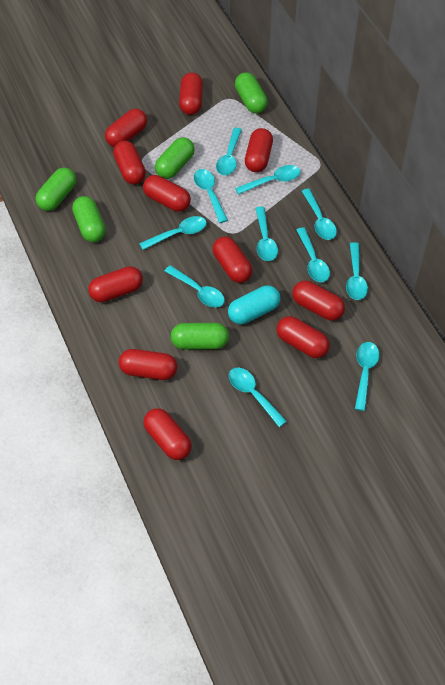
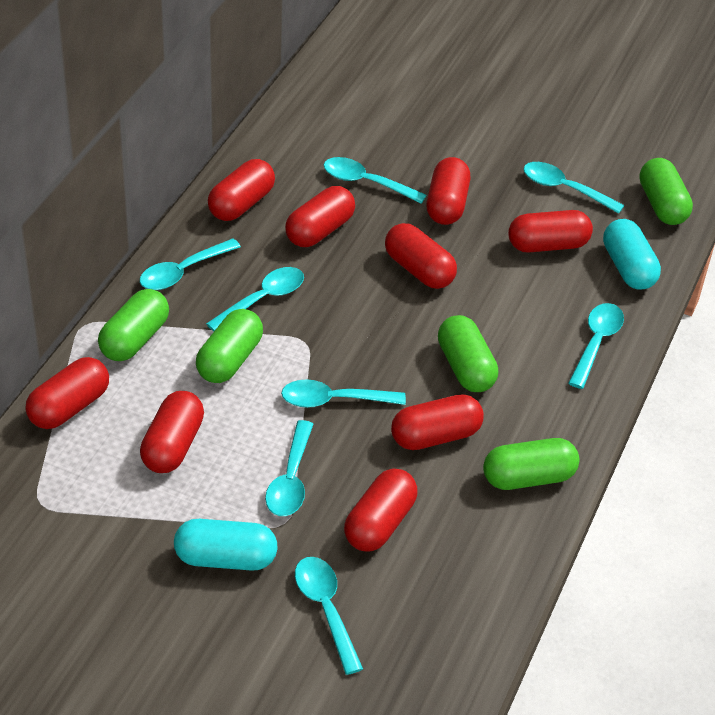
red capsule: [88,266,143,302] [105,109,147,147] [113,141,146,184] [119,349,177,380] [143,175,191,212] [143,408,192,460] [179,72,203,115] [213,236,253,283] [245,128,273,172] [276,316,330,358] [292,281,345,321] = 11 -> [26,357,109,429] [140,391,204,473] [208,159,275,221] [285,186,355,247] [344,468,418,552] [385,223,457,289] [391,394,484,450] [426,157,471,225] [508,210,593,253] = 9
turquoise capsule: [228,285,280,324] = 1 -> [174,519,278,571] [603,219,661,290] = 2
turquoise spoon: [139,216,207,250] [165,265,225,308] [194,169,228,223] [216,128,242,175] [229,368,287,427] [235,165,301,195] [255,207,278,261] [296,227,330,282] [302,189,337,240] [346,242,368,300] [355,342,379,411] = 11 -> [140,239,241,290] [206,267,304,331] [265,420,313,516] [281,379,406,408] [295,557,363,675] [324,157,426,203] [523,162,625,214] [568,303,624,389] = 8

